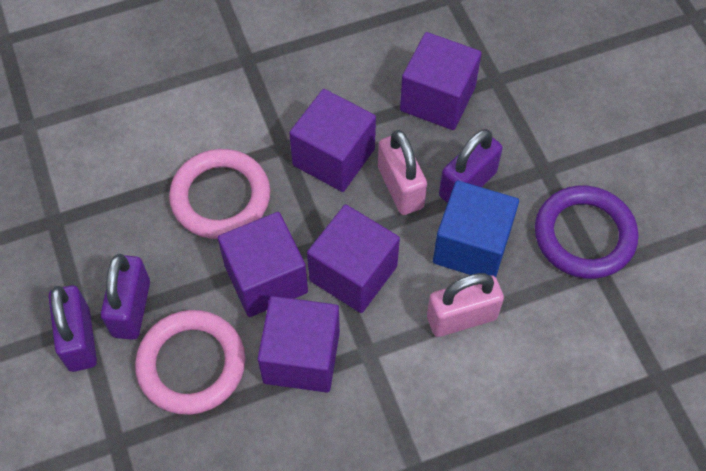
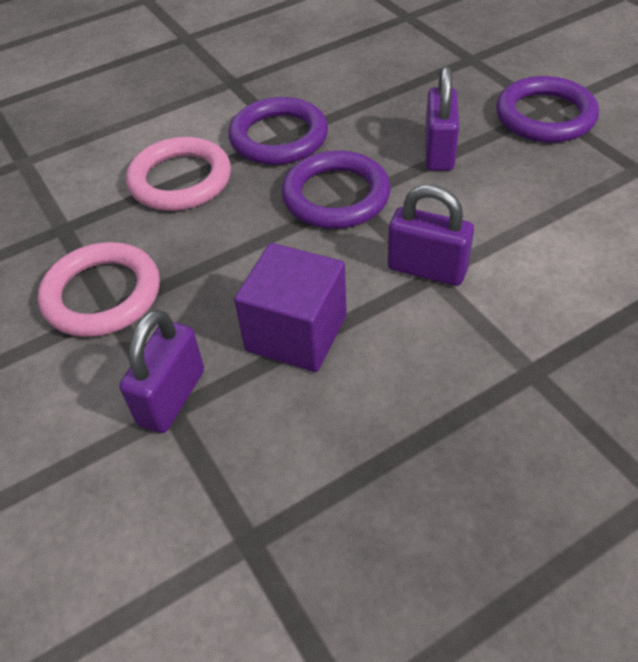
blue cube: [433,181,519,277] = 1 -> none = 0
pink padlock: [378,130,427,215] [427,273,504,337] = 2 -> none = 0
purple cube: [218,212,308,317] [257,296,340,393] [289,89,376,192] [307,205,400,313] [400,32,482,130] = 5 -> [234,243,347,372] = 1
purple ring: [535,185,638,279] = 1 -> [228,97,328,165] [281,150,391,229] [496,76,599,143] = 3

